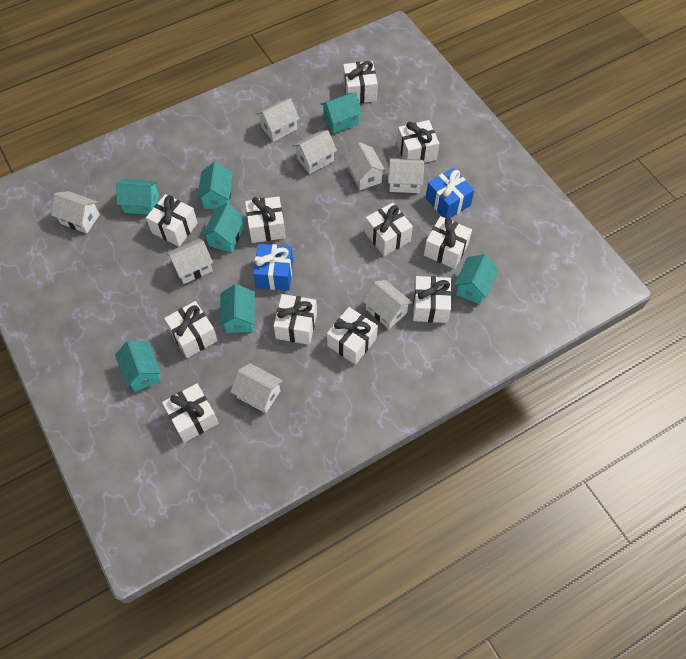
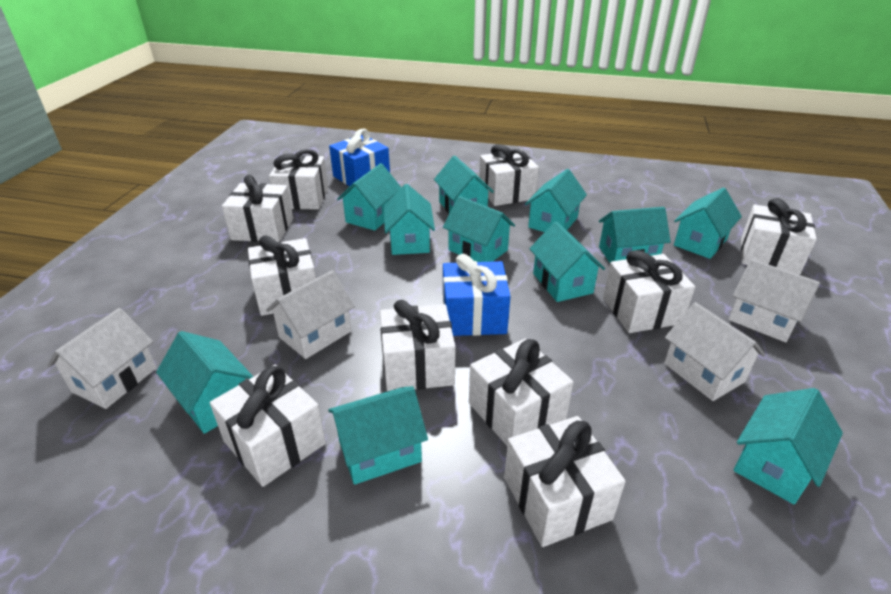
turquoise house: [115,340,161,392] [116,179,159,215] [197,162,233,209] [202,203,245,253] [220,284,255,333] [321,92,362,133] [454,254,499,304] = 7 -> [156,331,254,434] [328,386,428,485] [337,163,401,231] [384,184,435,255] [434,156,494,213] [443,196,515,262] [525,169,587,232] [529,221,605,302] [599,207,671,263] [674,187,742,259] [734,388,843,504] = 11
white gift: [146,194,198,247] [162,383,219,443] [164,301,218,358] [245,196,286,243] [274,294,317,345] [327,307,378,365] [343,61,378,103] [365,203,413,256] [397,120,439,163] [413,276,452,323] [424,216,472,269] = 11 -> [210,365,326,487] [222,175,293,242] [248,235,316,316] [269,149,328,210] [380,300,456,391] [469,339,573,445] [479,144,539,206] [504,416,626,547] [603,250,695,333] [741,198,817,275] = 10
white house: [51,191,100,233] [167,238,213,284] [230,363,283,413] [256,98,300,142] [293,130,337,174] [344,142,386,190] [362,280,413,329] [388,158,425,193] = 8 -> [47,308,156,409] [266,270,355,359] [664,302,766,401] [729,259,820,342] = 4

